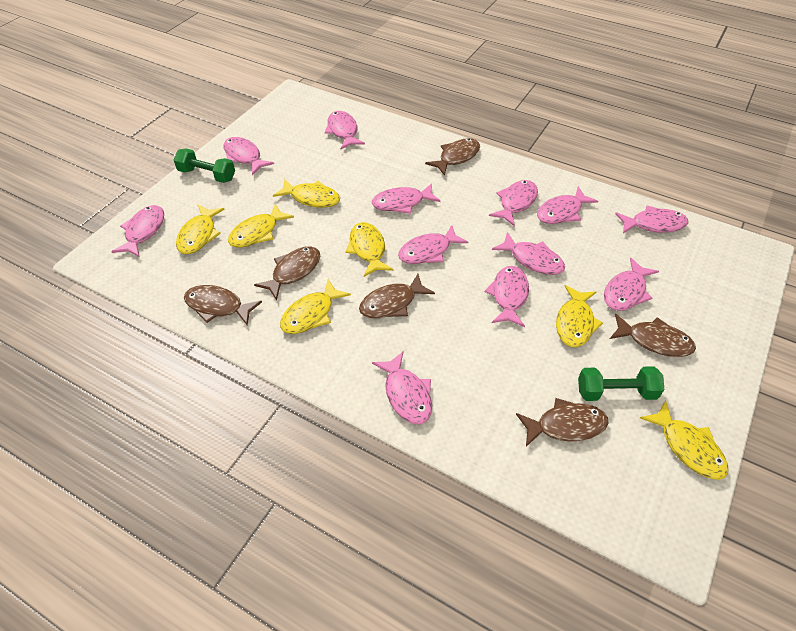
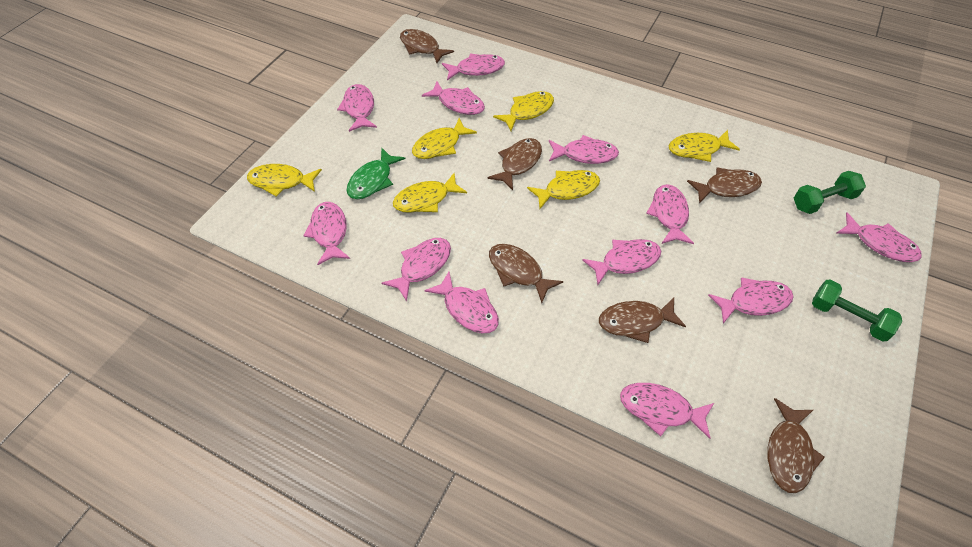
green fish: none = 0 -> [346,147,405,199] = 1
yellow fish: [176,205,225,254] [228,204,294,248] [273,179,340,208] [280,279,351,334] [346,222,393,277] [556,285,603,347] [640,400,728,480] = 7 -> [247,164,322,197] [393,173,467,213] [412,118,477,159] [493,91,554,131] [527,170,600,209] [669,130,740,162] = 6

